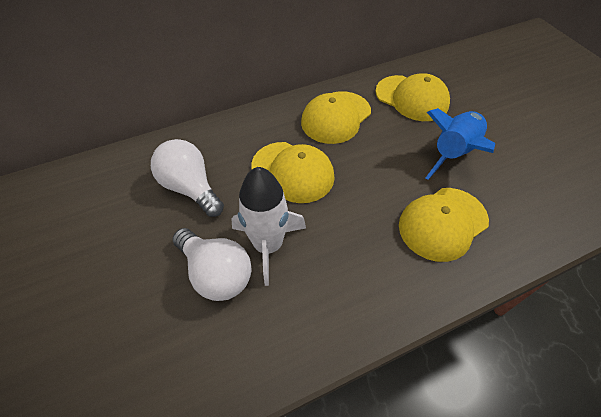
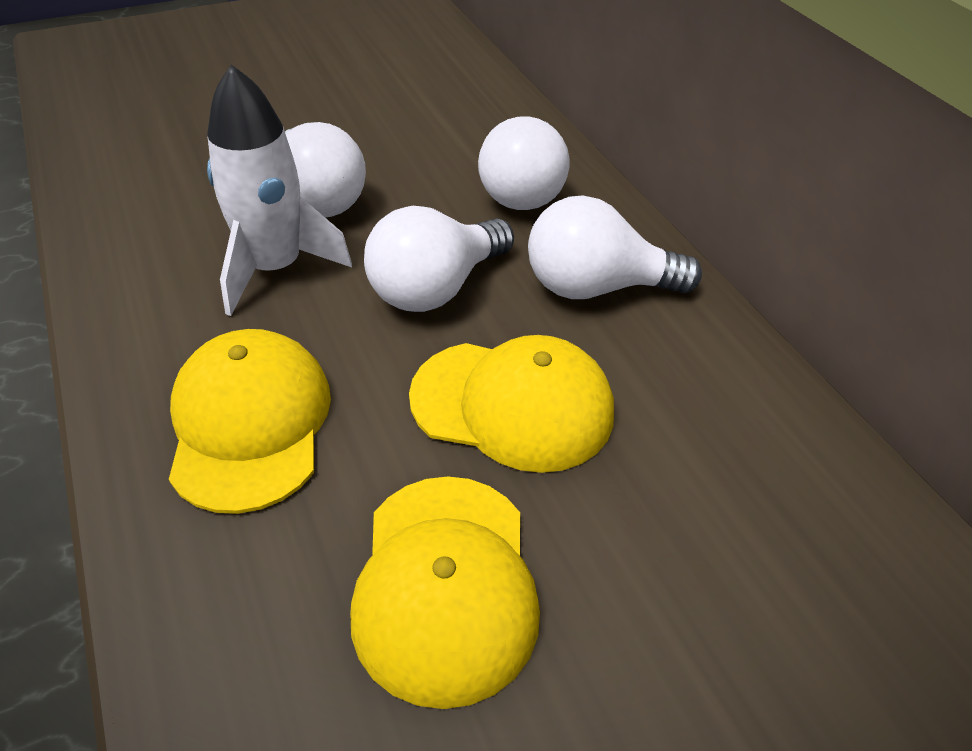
blue rocket: [426,108,495,180] = 1 -> none = 0
white light bulb: [151,139,224,217] [173,228,251,301] = 2 -> [285,122,366,217] [364,206,514,312] [478,117,569,210] [528,195,702,299] = 4
yellow cap: [251,142,335,203] [301,91,371,144] [375,73,450,121] [399,188,489,262] = 4 -> [169,329,331,514] [350,476,540,709] [409,335,614,473] = 3

